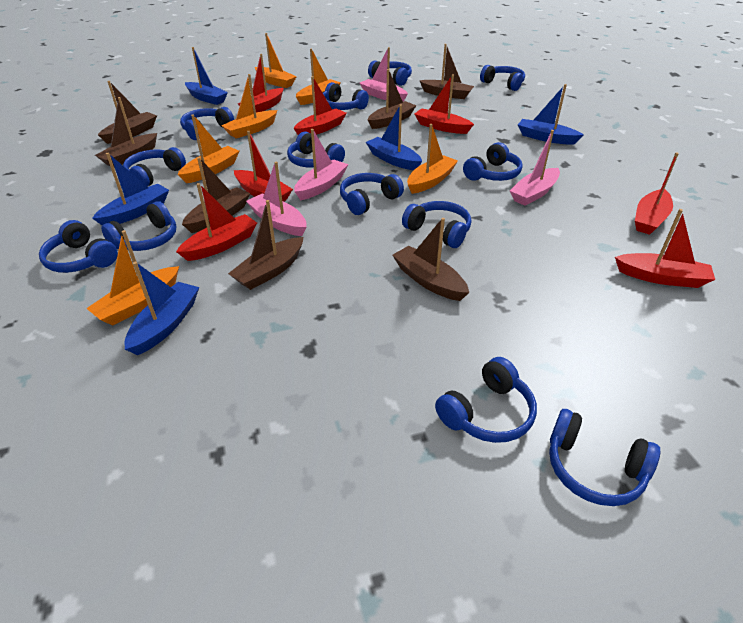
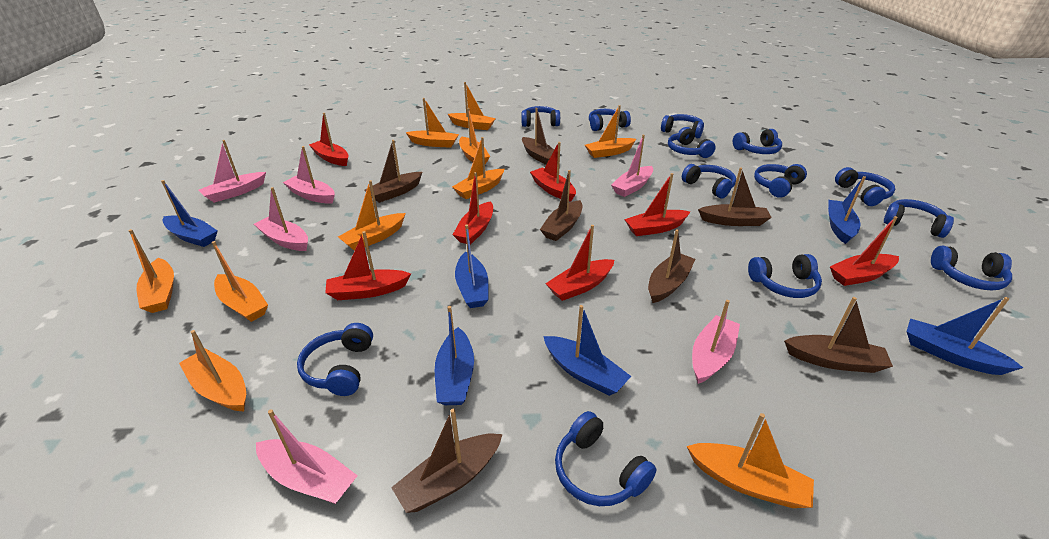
blue boat: [92,153,169,226] [124,262,199,355] [185,47,228,105] [366,104,422,170] [518,84,584,145] = 5 -> [161,180,218,247] [435,306,474,405] [455,225,489,308] [543,305,631,396] [828,176,866,244] [907,297,1023,375] = 6
orange boat: [86,230,179,325] [177,115,239,183] [221,74,277,138] [255,33,297,88] [296,49,341,105] [407,124,458,194] = 6 -> [129,229,174,313] [179,330,246,411] [212,241,268,322] [338,180,406,251] [406,98,459,148] [448,82,496,130] [452,137,504,199] [459,108,490,164] [585,105,636,158] [687,413,814,508] = 10
pink boat: [246,161,306,236] [294,129,348,200] [360,47,408,102] [510,130,560,206] = 4 -> [199,140,266,203] [254,187,308,251] [256,409,358,504] [283,146,335,203] [611,135,653,197] [692,300,740,384] = 6

